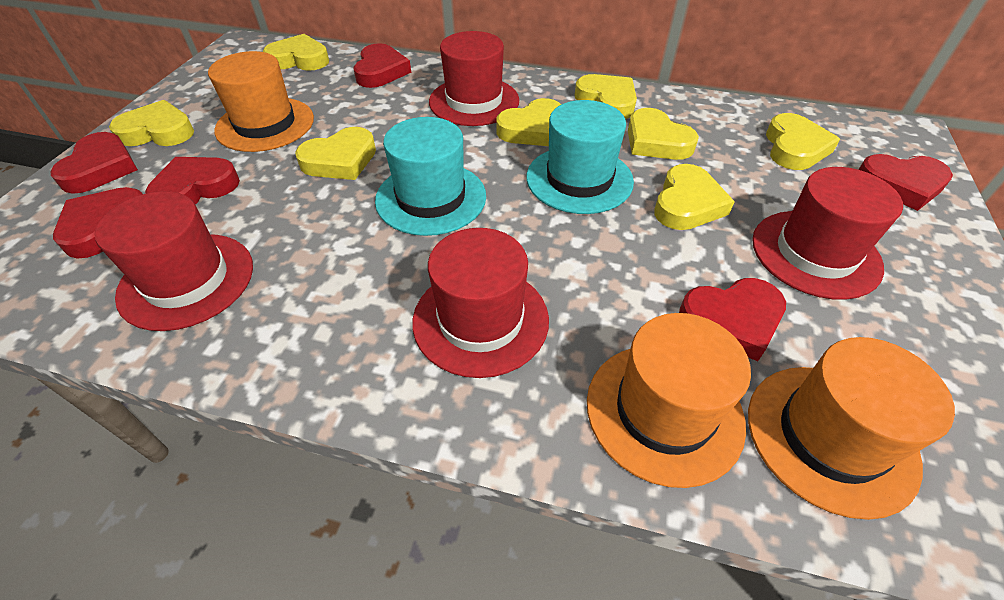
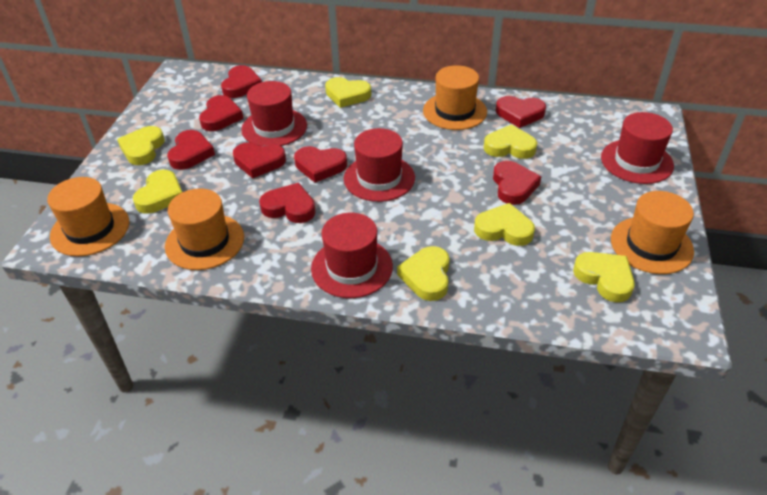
orange hat: [208,51,314,152] [587,313,751,488] [748,337,955,520] = 3 -> [47,177,129,256] [165,188,244,270] [423,65,487,130] [611,191,694,274] = 4
red heart: [50,132,138,194] [53,187,143,259] [145,157,240,205] [354,43,411,88] [679,278,786,361] [858,154,953,211] = 6 -> [167,130,215,170] [199,95,244,131] [221,65,262,98] [233,142,286,178] [259,183,316,223] [294,146,347,183] [493,161,541,205] [496,96,546,128] = 8
turquoise hat: [375,117,486,236] [526,100,634,214] = 2 -> none = 0
yellow heart: [109,100,194,146] [263,34,329,71] [295,127,376,180] [496,98,561,146] [575,74,637,119] [628,108,699,160] [654,164,735,230] [766,113,840,170] = 8 -> [117,126,165,165] [133,170,182,214] [325,77,371,108] [397,246,450,301] [474,203,535,246] [484,124,537,159] [573,252,635,302] = 7

